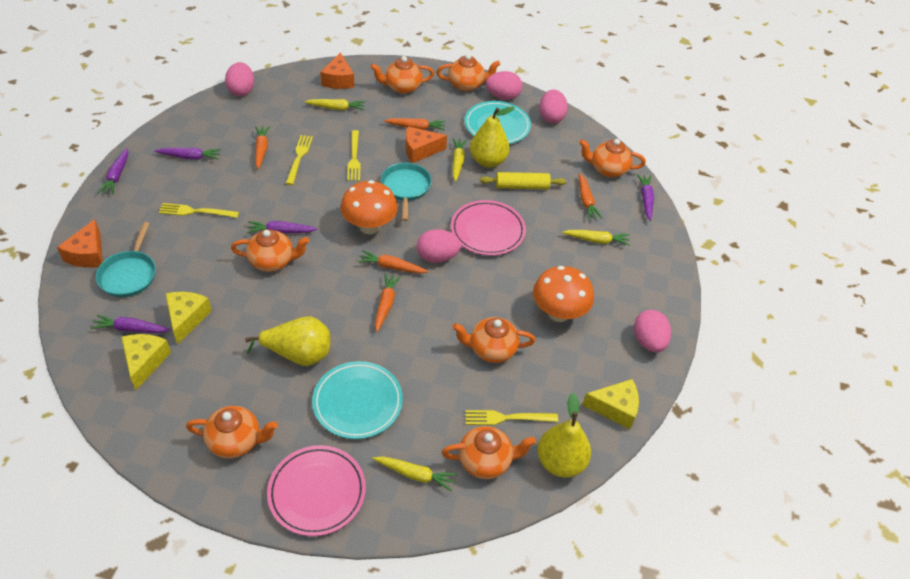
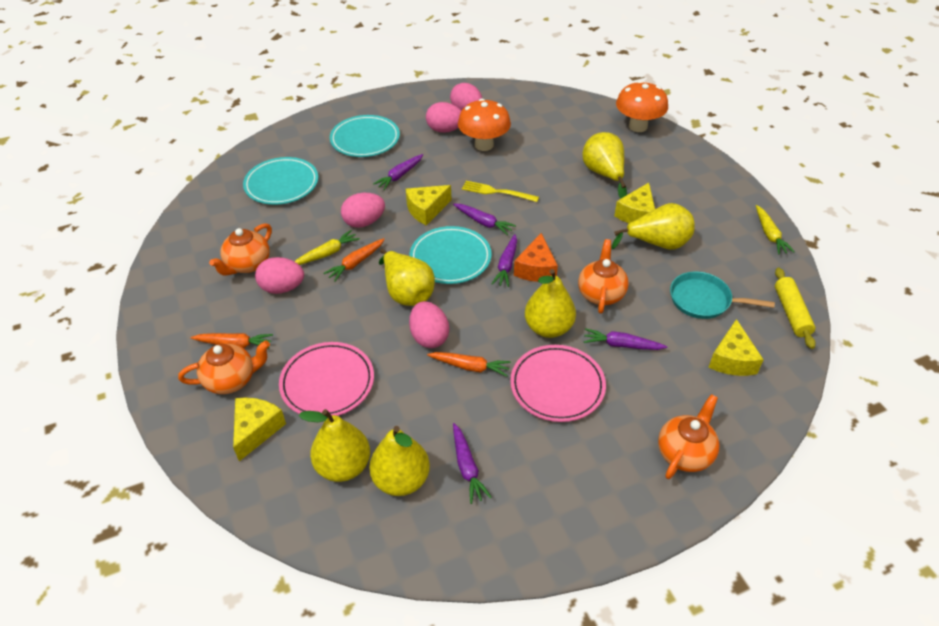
orange carrot: [255,126,270,169] [358,250,429,273] [375,273,401,332] [384,118,445,130] [579,173,602,220] = 5 -> [191,333,273,349] [323,238,385,282] [427,352,511,377] = 3
orange cheese: [57,219,103,268] [320,52,354,89] [406,126,447,163] = 3 -> [514,233,558,282] = 1
orange teapot: [186,406,278,459] [231,229,309,272] [371,56,434,94] [436,54,500,91] [441,426,536,479] [452,317,536,363] [579,139,646,177] = 7 -> [178,340,270,394] [209,223,272,276] [578,239,629,314] [658,394,720,479] = 4
turquoise pan: [96,222,156,297] [381,163,432,221] = 2 -> [670,272,775,319] = 1
turquoise plate: [312,361,403,439] [464,101,531,144] = 2 -> [243,157,318,205] [330,115,400,157] [410,226,492,284] = 3
yellow carrot: [304,99,365,110] [372,456,457,491] [452,138,467,182] [562,230,630,246] = 4 -> [295,230,360,265] [756,205,795,255] = 2
yellow cheese: [121,334,171,390] [165,292,212,345] [582,379,639,429] = 3 -> [233,398,286,461] [406,185,451,225] [614,183,655,223] [708,319,764,376] = 4
yellow fork: [159,203,239,218] [286,135,313,185] [347,130,361,181] [465,410,558,425] = 4 -> [462,181,539,202] = 1
yellow pear: [245,316,330,366] [470,107,515,167] [537,393,591,478] = 3 -> [298,409,370,482] [369,426,430,496] [379,249,435,306] [525,269,576,338] [583,132,627,199] [611,203,695,250] = 6

